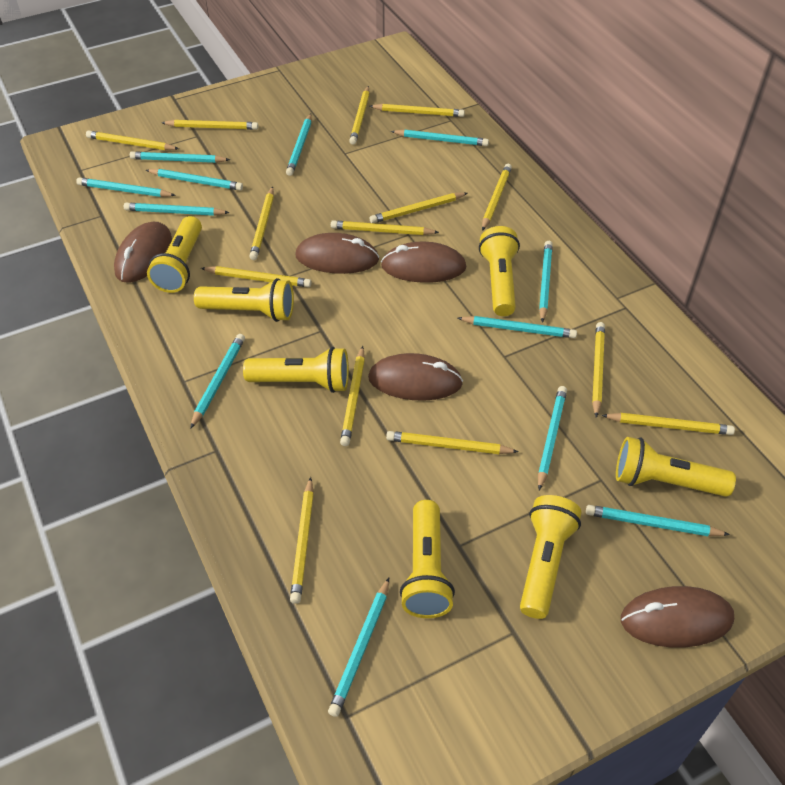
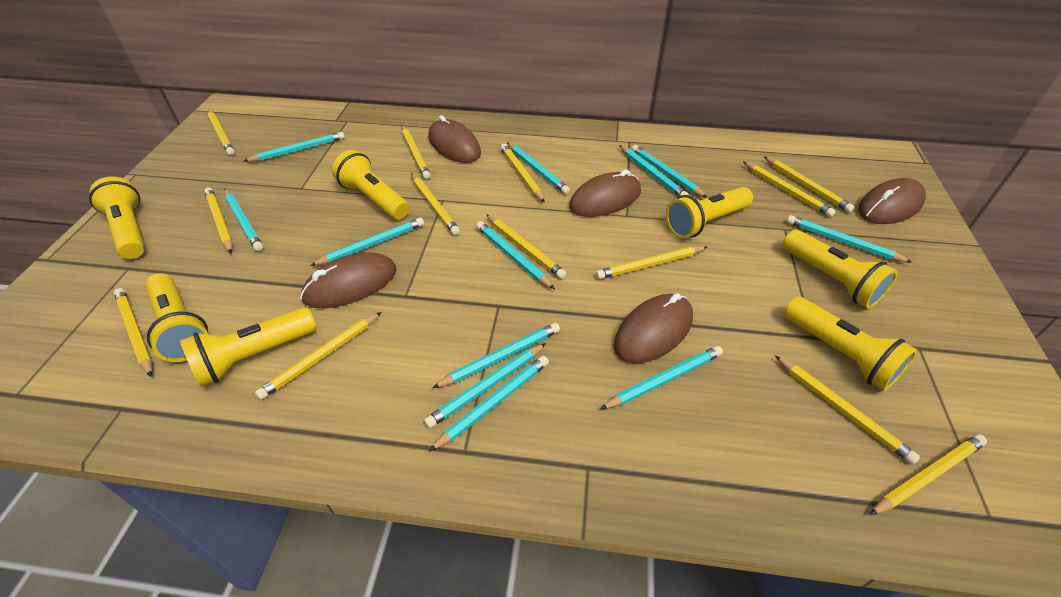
yellow pencil: [86,131,179,150] [162,120,258,130] [201,266,312,287] [249,186,274,260] [290,477,314,604] [331,220,439,235] [340,346,365,446] [349,86,370,144] [369,104,465,117] [370,192,468,223] [386,431,519,454] [482,164,512,231] [592,322,605,418] [601,413,735,435] = 14 -> [114,288,152,377] [204,187,233,253] [208,110,234,155] [255,312,381,400] [402,125,430,179] [411,173,460,235] [486,214,566,279] [500,144,545,203] [596,246,707,279] [743,162,836,217] [764,156,854,213] [775,355,920,465] [870,434,987,515] = 13

